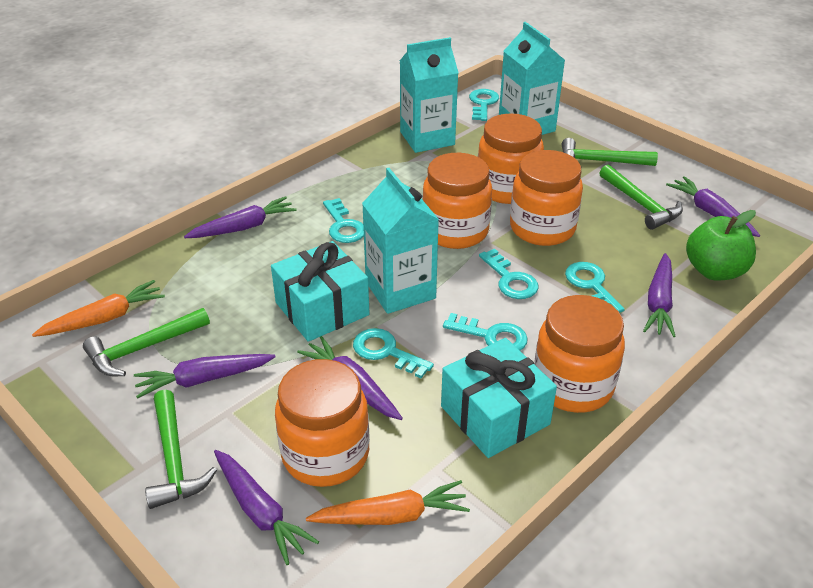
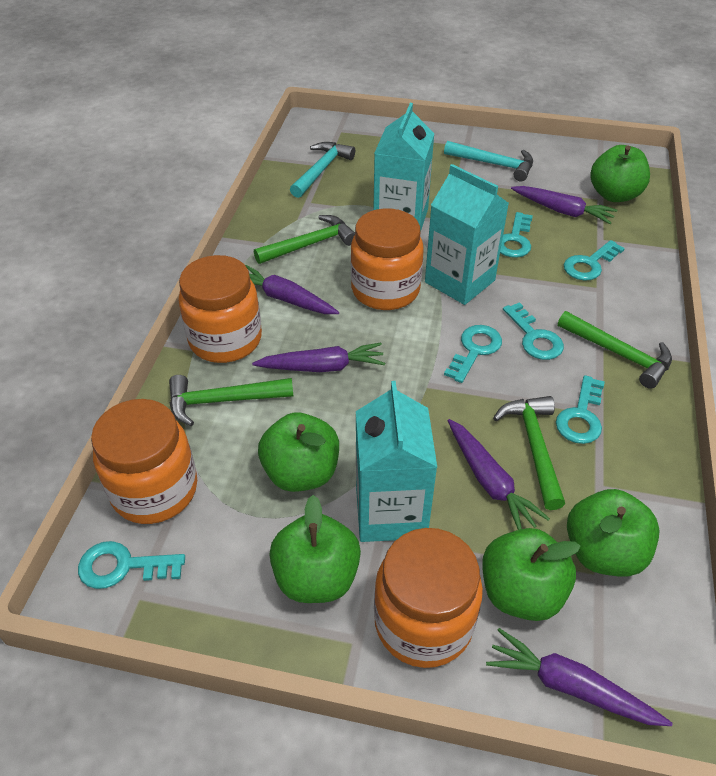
green apple: [686,210,756,281] = 1 -> [258,412,339,492] [269,495,361,603] [482,528,581,621] [567,489,660,577] [590,145,650,202] = 5
orange carrot: [32,280,165,337] [306,480,470,525] = 2 -> none = 0
orange jar: [275,359,370,487] [422,153,492,249] [478,113,544,204] [510,150,583,246] [534,295,625,413] = 5 -> [91,399,197,524] [178,255,262,363] [351,208,424,310] [374,528,483,668] = 4
purple carrot: [134,354,275,399] [184,196,297,238] [214,450,319,565] [297,336,403,420] [643,253,676,337] [666,176,760,237] = 6 -> [245,265,339,314] [252,343,385,372] [448,419,550,530] [486,628,673,726] [511,186,618,224] = 5
turquoise gift: [271,241,370,342] [441,338,557,458] = 2 -> none = 0
turquoise hammer: none = 0 -> [290,142,355,198] [444,141,533,182] = 2

